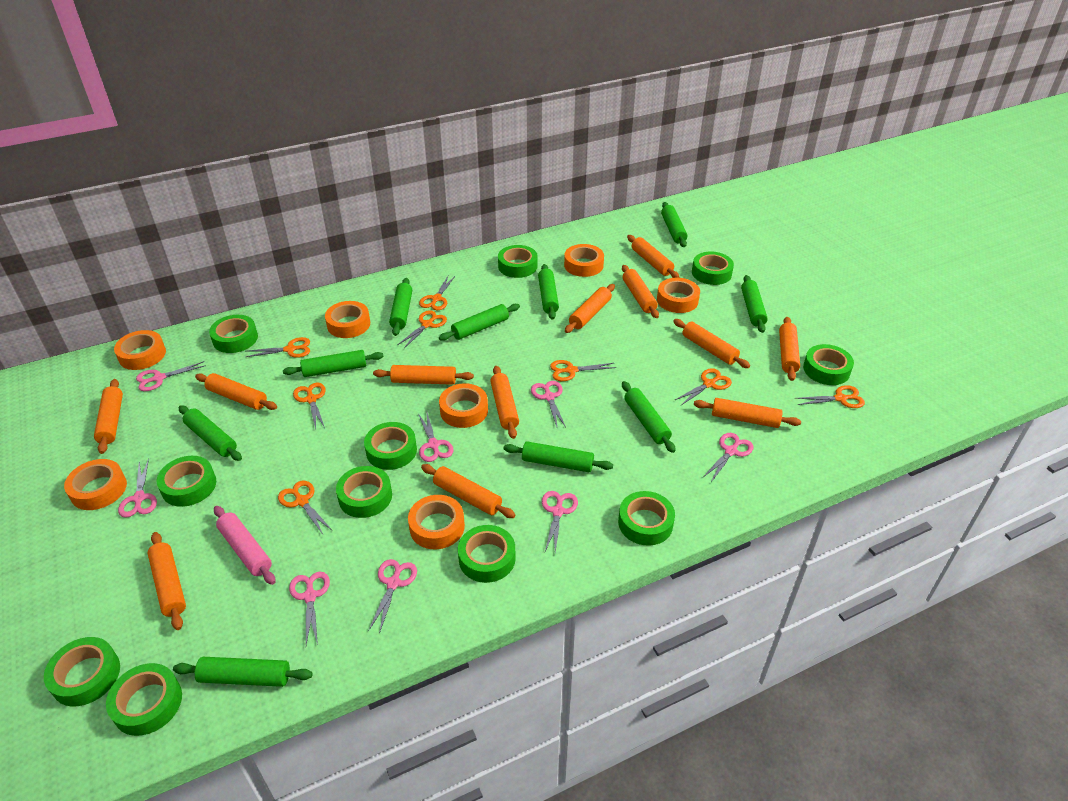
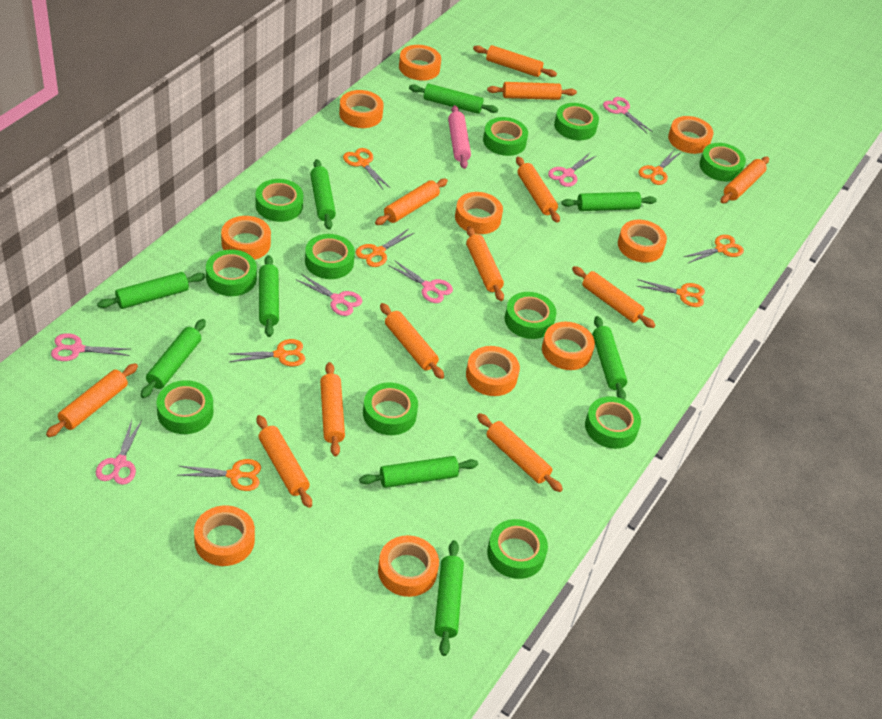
green rolling pin: [173,657,313,687] [179,405,242,461] [283,350,384,377] [389,278,412,336] [439,304,520,341] [503,441,613,472] [538,264,559,320] [622,381,676,453] [661,202,687,247] [741,275,768,333] = 10 -> [97,272,206,309] [141,319,206,398] [259,255,279,337] [310,159,336,230] [359,456,478,488] [409,83,498,114] [434,540,464,656] [561,192,657,211] [592,316,627,400] = 9
orange scissors: [246,337,310,358] [278,480,332,534] [293,383,326,429] [398,310,447,348] [419,276,455,310] [550,360,616,381] [675,368,732,405] [795,385,865,408] = 8 -> [179,459,261,491] [229,339,305,366] [343,148,390,189] [356,229,414,267] [637,279,705,307] [638,150,681,185] [684,235,744,263] = 7
orange tape: [64,459,127,510] [114,330,166,370] [325,301,370,338] [408,495,465,549] [439,383,488,428] [564,244,604,277] [657,278,700,313] = 7 -> [194,505,255,566] [221,216,271,260] [339,90,384,128] [378,535,439,597] [399,45,441,81] [455,192,503,234] [466,346,520,396] [542,322,595,370] [618,220,667,263] [668,116,714,154] = 10
pink scissors: [118,458,157,518] [136,361,206,391] [289,572,330,645] [369,559,417,634] [418,410,454,462] [531,381,566,427] [542,491,578,552] [703,433,754,482] = 8 -> [51,333,130,361] [96,420,142,485] [297,274,362,316] [390,260,453,303] [548,153,596,187] [603,97,653,133] = 6

